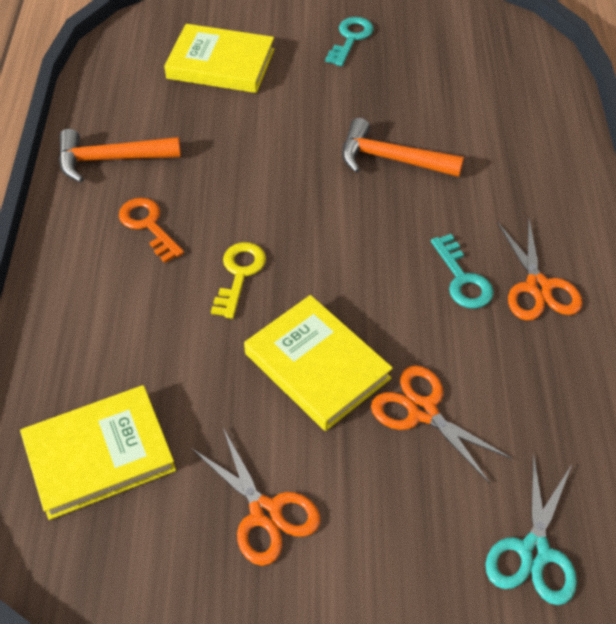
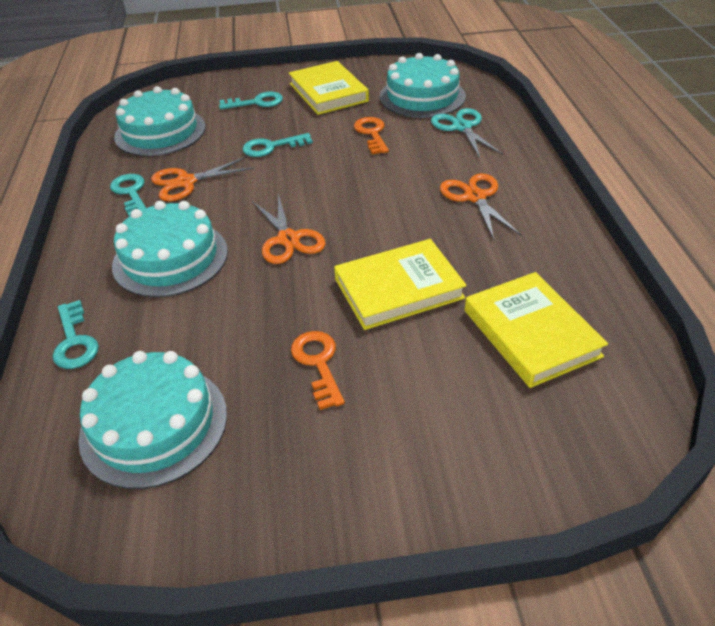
orange hammer: [59,129,181,183] [342,118,464,177] = 2 -> none = 0
orange key: [119,198,184,263] = 1 -> [291,331,345,410] [354,117,389,155] = 2
turquoise cake: none = 0 -> [78,351,227,489] [112,201,228,297] [114,86,206,156] [380,53,466,118] = 4
turquoise key: [325,17,374,66] [431,234,494,309] = 2 -> [53,300,99,369] [110,174,146,217] [219,92,283,110] [242,133,313,157] = 4
yellow key: [211,242,266,319] = 1 -> none = 0

